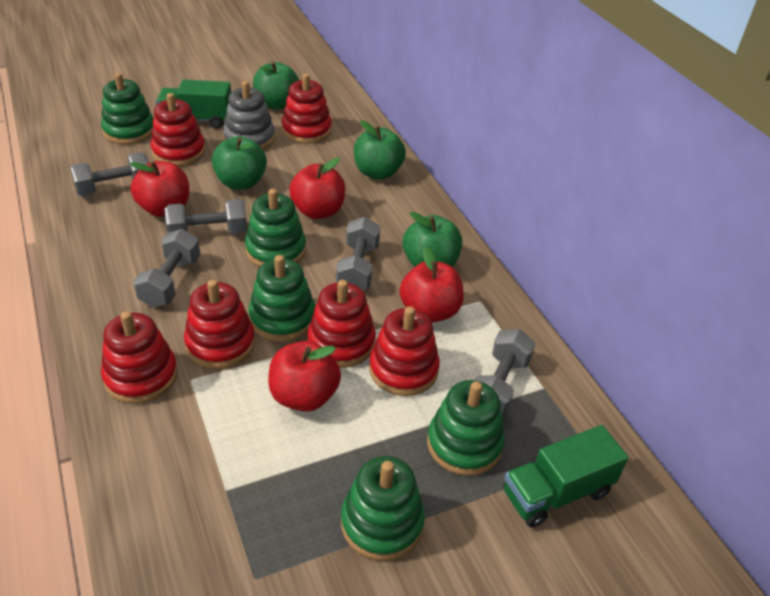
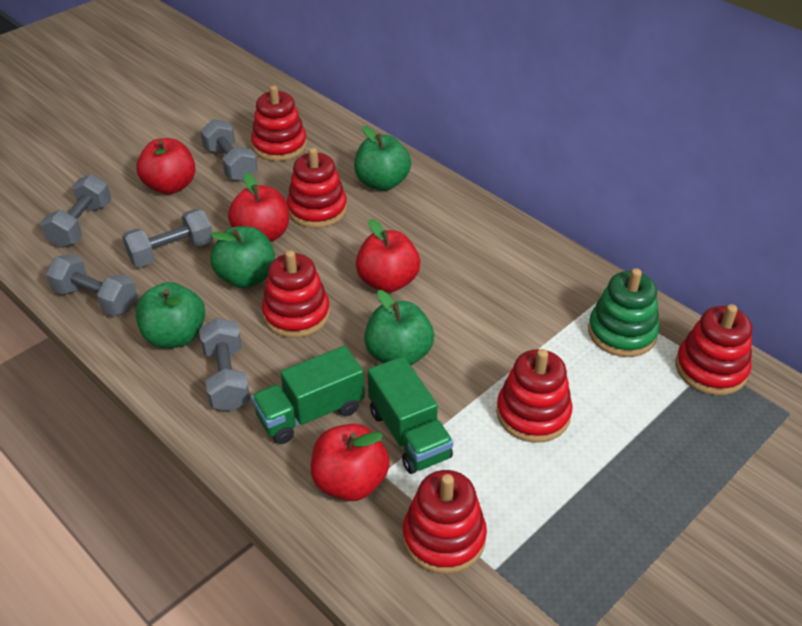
green stacking toy: [101,73,154,144] [245,189,306,267] [248,255,315,342] [341,456,425,561] [427,380,505,476] = 5 -> [588,268,660,357] = 1
grey stacking toy: [223,81,275,150] = 1 -> none = 0

